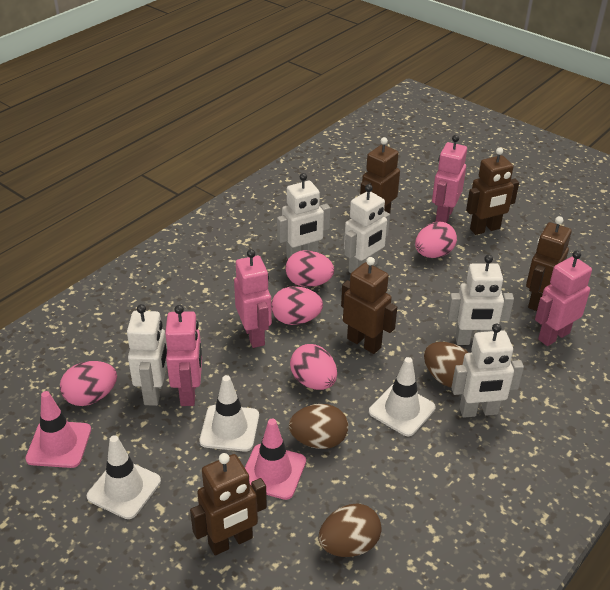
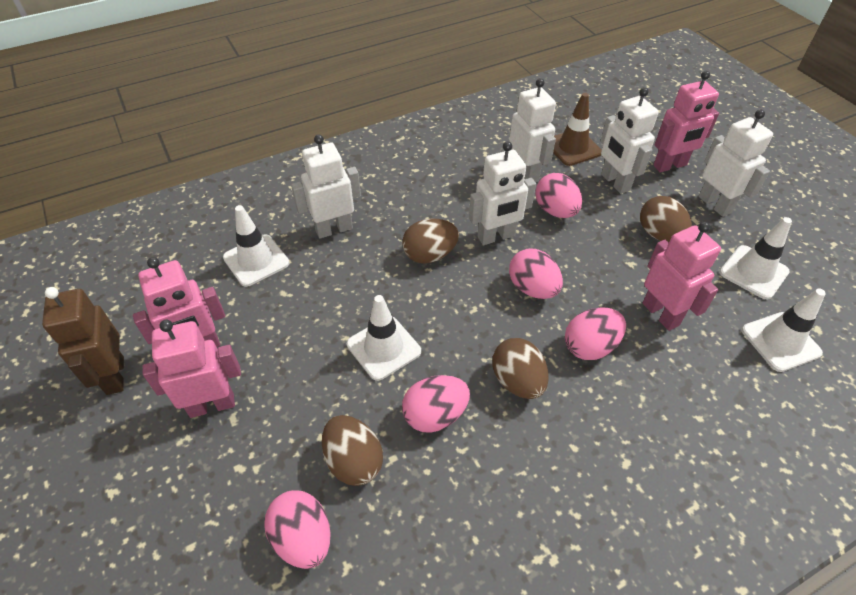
brown egg: [289,404,348,449] [319,503,382,557] [424,342,468,387] = 3 -> [322,415,383,486] [402,219,459,264] [492,338,549,399] [640,196,692,242] = 4
brown robot: [190,453,267,556] [341,257,397,354] [360,137,400,214] [466,147,519,235] [526,216,572,311] = 5 -> [42,287,124,395] = 1
brown traffic cone: none = 0 -> [553,93,602,166] = 1
pink traffic cone: [25,391,91,468] [245,419,306,500] = 2 -> none = 0
white traffic cone: [87,435,161,519] [200,375,259,452] [369,357,436,436] = 3 -> [223,205,289,287] [347,295,421,381] [720,217,792,300] [742,289,826,372] = 4

